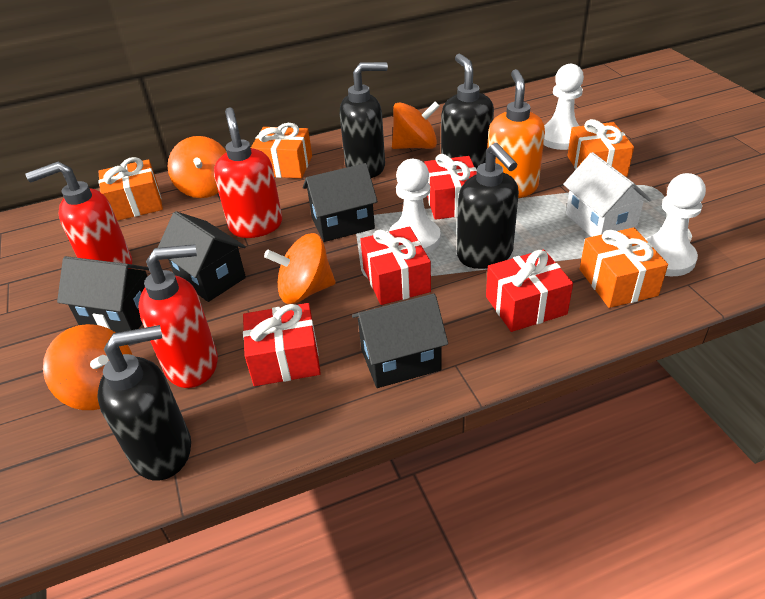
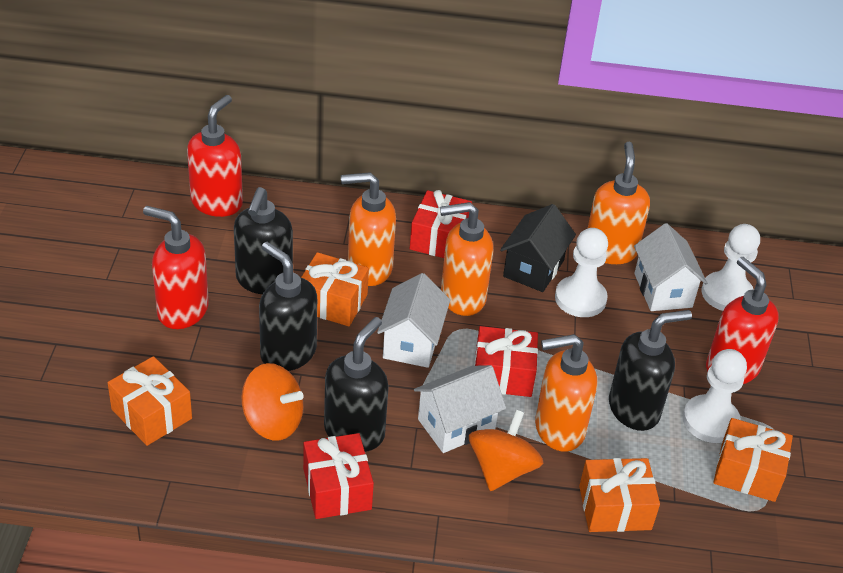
black house: [57,256,149,333] [158,211,246,302] [303,163,378,242] [352,293,448,388] = 4 -> [500,204,576,292] = 1
orange soap dispenser: [487,69,545,198] = 1 -> [341,172,396,286] [440,202,493,316] [535,334,597,452] [587,142,650,264] = 4
orange spinning top: [43,324,132,410] [167,136,227,198] [264,233,336,304] [392,101,439,149] = 4 -> [241,363,304,441] [469,410,543,491] = 2
red gift: [243,303,321,386] [360,226,431,305] [424,154,477,220] [486,250,573,332] = 4 -> [303,433,374,519] [410,190,472,258] [474,326,538,397] = 3
white house: [563,152,651,237] = 1 -> [377,273,450,368] [414,365,506,453] [634,223,707,311] = 3

